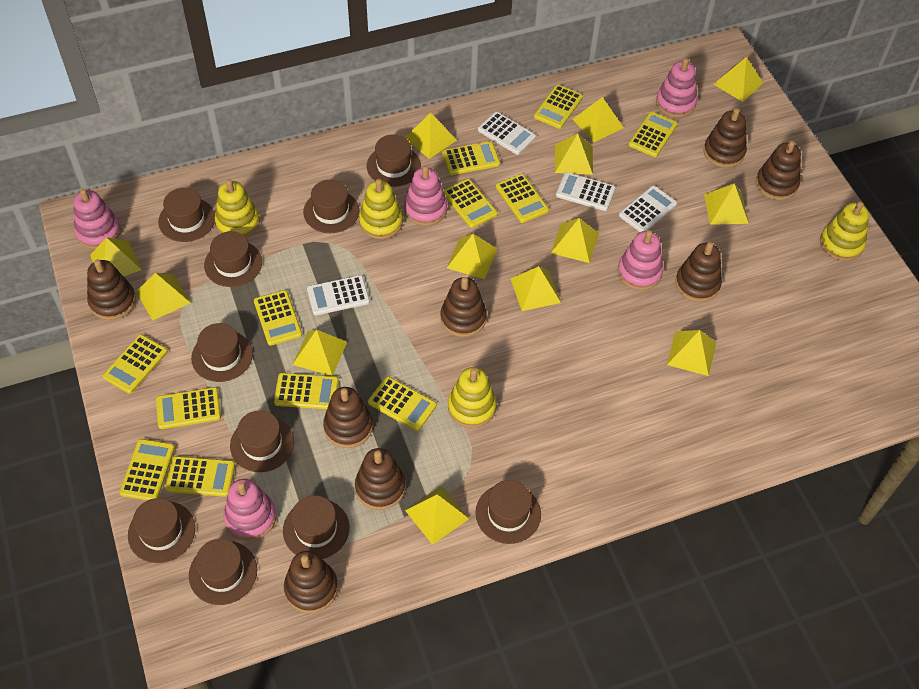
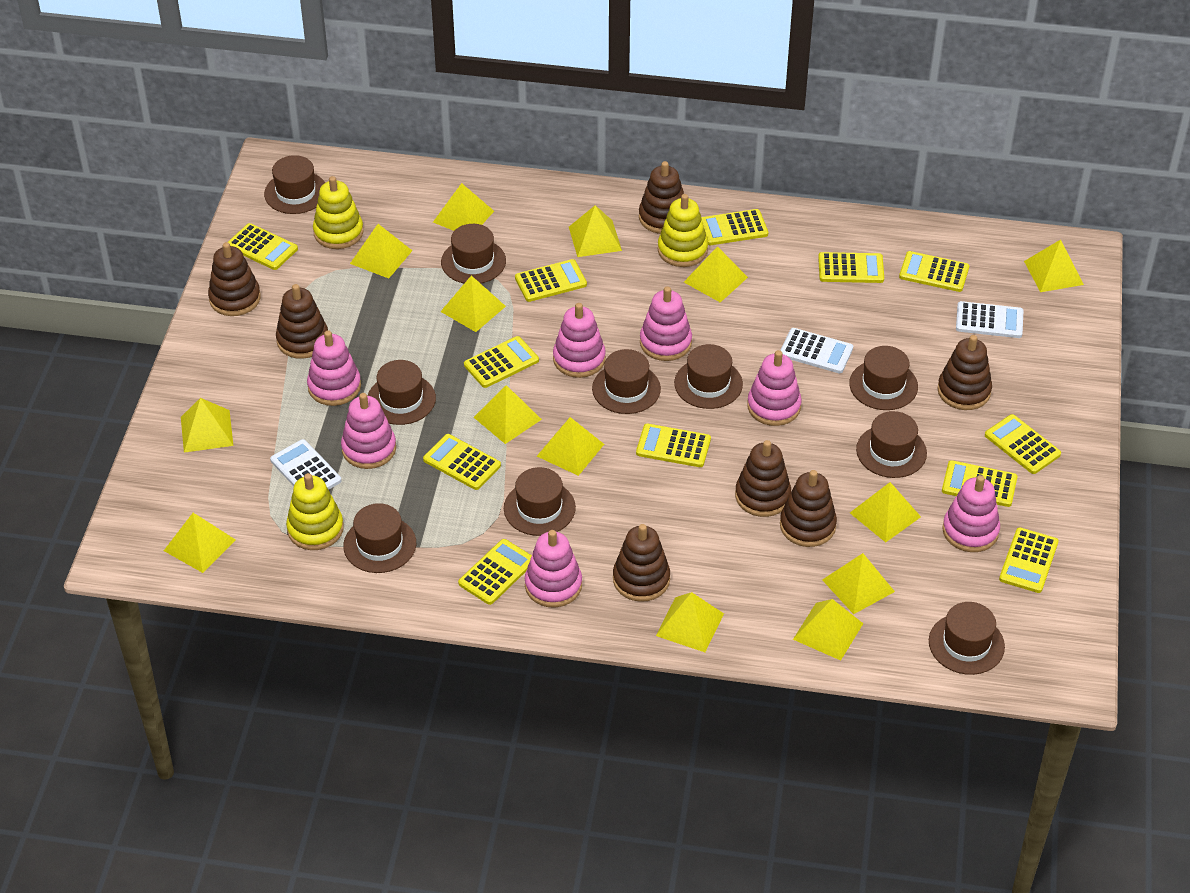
brown stacking toy: [87,259,136,320] [284,551,338,613] [323,387,373,448] [355,448,406,510] [441,277,487,337] [675,242,722,302] [703,108,747,168] [756,141,801,200] = 8 -> [208,242,261,316] [276,284,328,359] [613,524,670,602] [639,161,684,234] [735,440,791,517] [780,470,837,547] [937,335,992,410] = 7
pink stacking toy: [74,189,121,249] [223,479,276,541] [404,166,447,226] [617,230,663,290] [656,58,697,118] = 5 -> [307,331,361,406] [341,393,396,469] [525,530,582,608] [553,303,606,378] [640,286,692,361] [747,350,802,426] [942,475,1000,552] = 7
white calculator: [307,275,370,315] [478,112,536,155] [556,172,616,211] [619,185,677,232] = 4 -> [270,439,342,490] [780,328,853,373] [956,301,1024,338] = 3
yellow pyramid: [90,237,142,277] [136,273,191,320] [292,330,347,376] [405,113,457,159] [405,486,469,545] [447,234,497,279] [511,266,561,311] [551,218,599,263] [555,133,593,175] [572,97,624,142] [667,330,716,376] [704,183,749,225] [714,57,763,102] = 13 -> [164,513,236,573] [181,398,233,453] [350,224,412,278] [433,183,494,231] [440,275,506,332] [473,385,542,444] [537,417,604,476] [569,205,622,257] [656,592,724,652] [684,246,748,303] [793,599,863,661] [822,553,895,614] [850,482,921,542] [1024,240,1084,292] = 14
yellow stacking toy: [215,179,260,238] [359,179,403,239] [448,367,497,428] [820,201,869,261] = 4 -> [286,473,344,550] [313,176,364,249] [658,194,708,267] = 3

